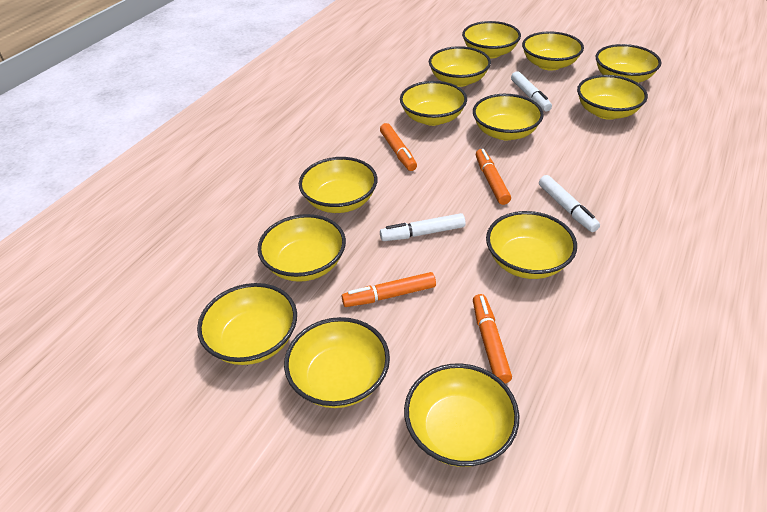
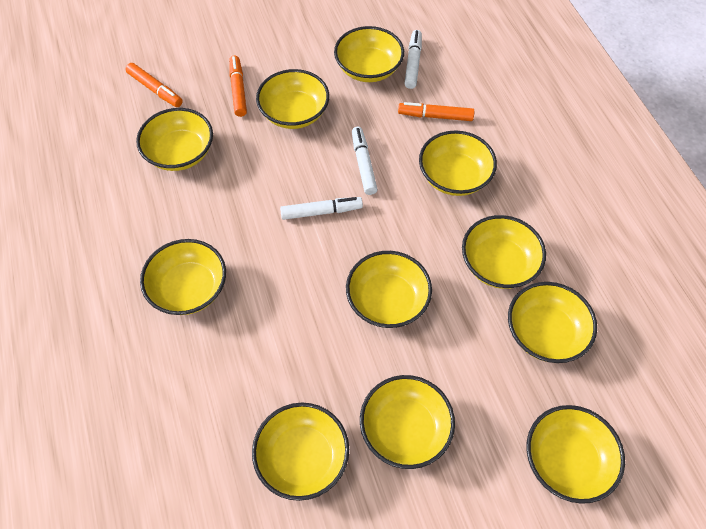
orange marker: [342,272,436,307] [380,123,417,171] [473,294,512,384] [476,149,511,205] = 4 -> [125,63,183,107] [229,56,247,117] [398,102,474,121] = 3
yellow bowl: [197,283,297,365] [257,214,346,282] [284,317,390,408] [299,157,378,213] [400,81,467,126] [404,363,519,467] [429,46,491,87] [462,21,521,59] [473,94,544,140] [486,211,577,279] [522,31,584,71] [577,75,648,120] [596,44,661,83] = 13 -> [136,108,213,171] [140,239,226,315] [252,403,349,501] [256,69,329,129] [334,26,404,82] [346,251,432,328] [360,375,455,469] [419,131,497,196] [462,215,546,289] [508,282,597,363] [526,405,625,504] = 11

